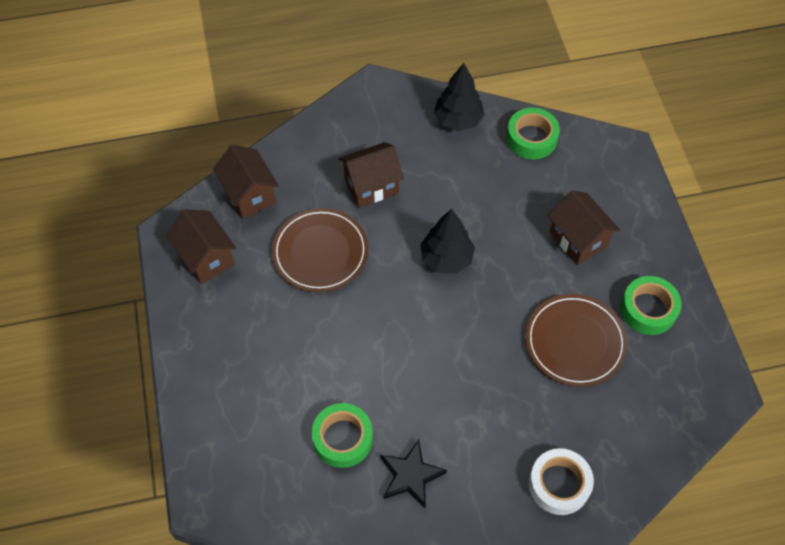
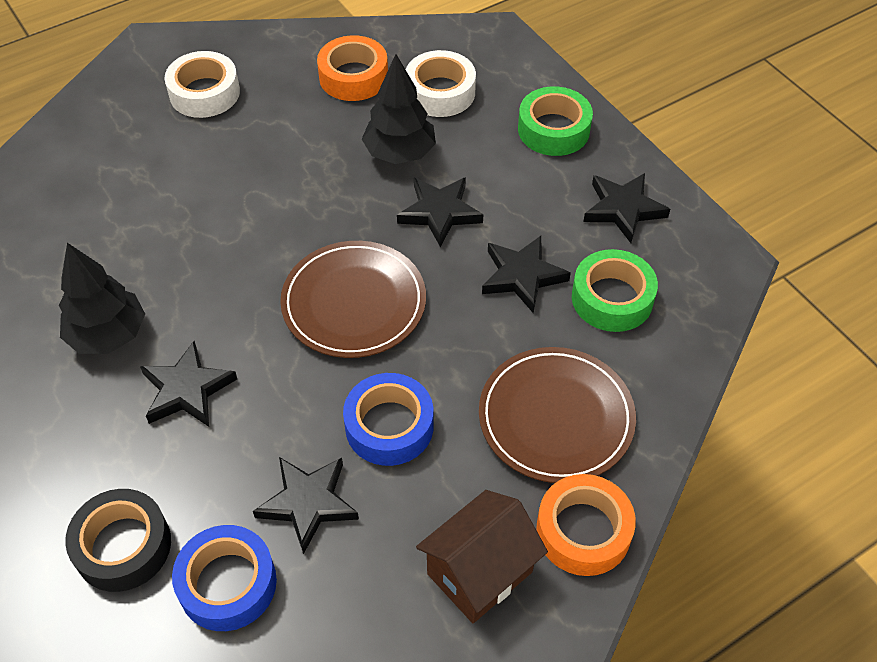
black star: [380,440,447,508] = 1 -> [140,341,237,427] [253,457,359,554] [397,177,483,247] [482,236,571,313] [583,173,670,243] = 5
black tape: none = 0 -> [65,489,171,592] = 1
blue tape: none = 0 -> [172,525,277,631] [343,373,434,466] = 2
brown house: [166,209,236,284] [213,145,279,219] [339,142,404,208] [548,190,620,265] = 4 -> [416,490,548,623] = 1
green tape: [312,403,373,468] [506,108,560,159] [620,276,682,335] = 3 -> [518,86,593,156] [572,249,658,332] = 2
orange tape: none = 0 -> [317,35,388,101] [536,474,636,576] = 2
white tape: [529,448,594,515] = 1 -> [164,51,240,118] [406,50,476,117] = 2

